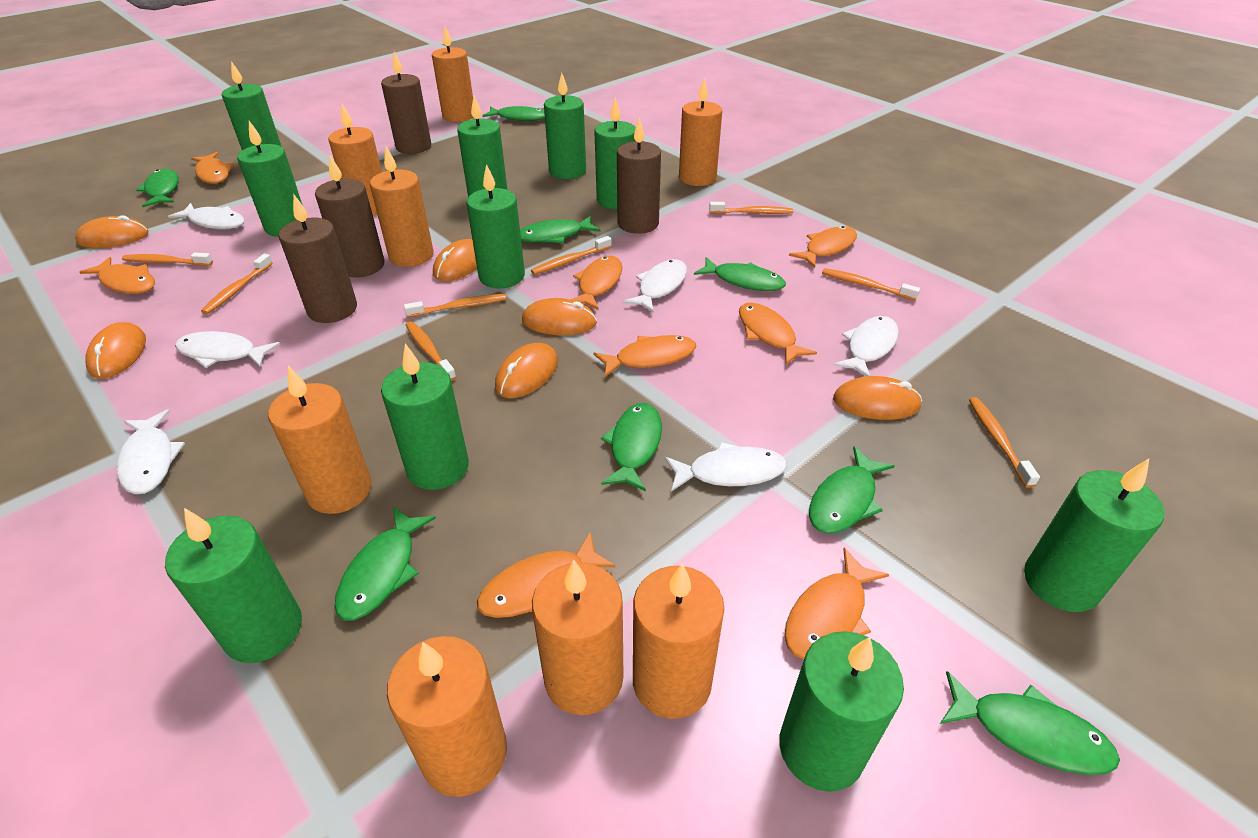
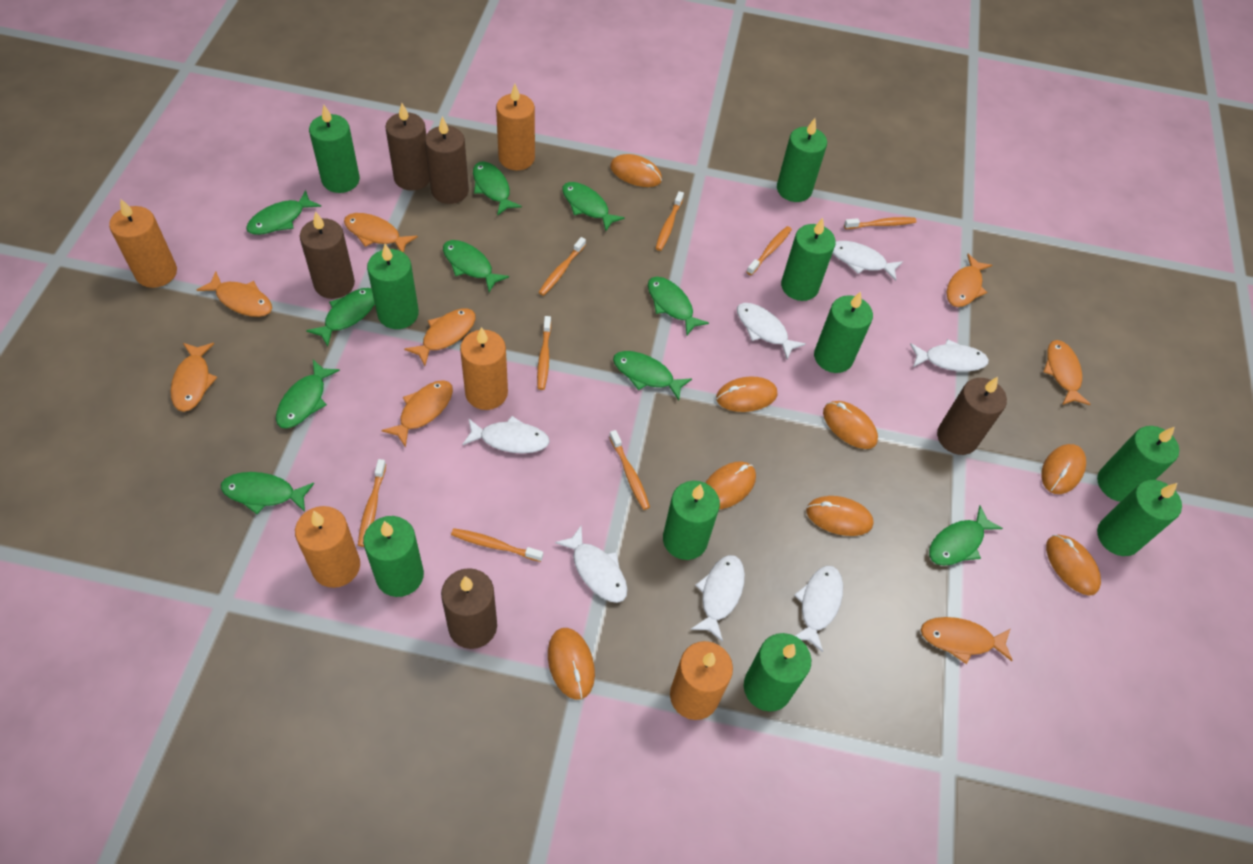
brown candle: [279,195,357,323] [315,156,384,277] [381,52,431,154] [617,118,661,234] = 4 -> [300,211,355,299] [385,103,430,191] [425,116,469,204] [441,568,497,649] [937,377,1007,455] = 5
green fish: [136,169,179,207] [334,507,436,621] [482,106,545,121] [520,216,600,243] [601,403,662,491] [694,257,786,291] [809,446,895,534] [940,671,1120,775] = 8 -> [221,472,314,514] [246,190,321,235] [276,360,340,428] [306,288,375,346] [443,240,509,292] [473,161,522,216] [562,182,625,231] [613,351,692,400] [648,277,709,335] [929,506,1003,566] = 10
orange candle: [268,366,372,514] [328,104,382,216] [370,146,434,267] [387,636,507,797] [432,26,474,122] [532,559,623,715] [633,564,724,719] [679,78,722,186] = 8 -> [109,199,177,288] [295,506,360,588] [460,327,508,410] [496,84,535,171] [670,641,733,720] = 5
orange mouse: [75,215,149,248] [85,322,146,379] [433,239,477,281] [495,343,558,398] [522,298,597,335] [833,376,922,420] = 6 -> [548,628,595,700] [610,154,662,187] [705,462,756,509] [716,376,777,412] [806,496,874,536] [823,401,878,449] [1041,444,1086,494] [1046,535,1101,596] = 8
white fish: [117,409,185,494] [168,203,244,229] [175,331,280,368] [623,259,687,313] [664,442,787,492] [833,316,899,376] = 6 -> [462,416,550,453] [555,526,628,603] [690,555,745,642] [737,303,806,359] [794,566,843,652] [833,241,903,281] [910,339,989,372] = 7

